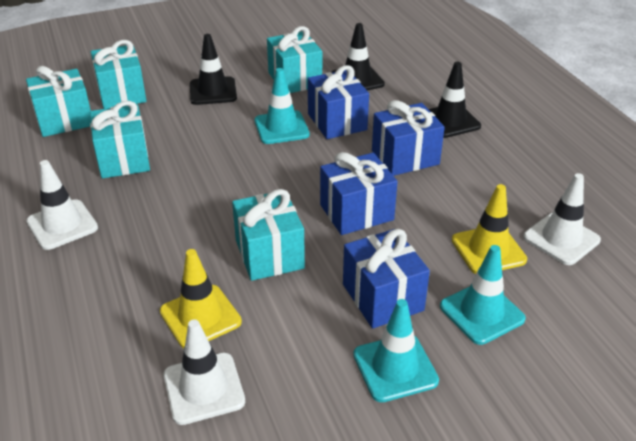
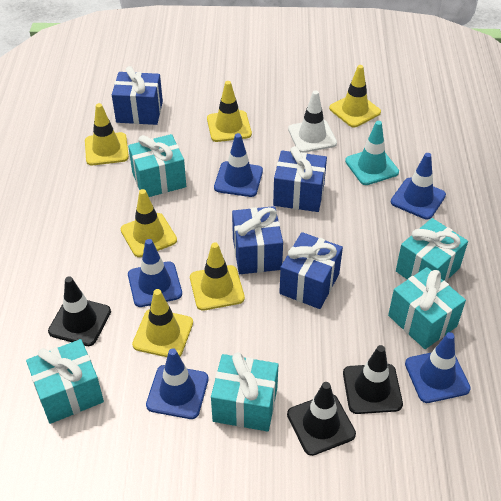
blue traffic cone: none = 0 -> [128,239,182,307] [146,348,209,419] [214,133,263,197] [391,153,446,219] [405,332,471,403] = 5
turquoise traffic cone: [255,68,310,144] [353,299,439,402] [440,245,526,345] = 3 -> [345,121,399,185] = 1
white traffic cone: [26,160,98,250] [163,319,245,425] [523,173,601,265] = 3 -> [288,90,337,153] = 1
yellow traffic cone: [160,249,242,348] [452,184,527,274] = 2 -> [85,103,129,165] [121,189,177,257] [132,289,193,357] [190,242,245,311] [207,81,252,142] [329,65,381,127] = 6

